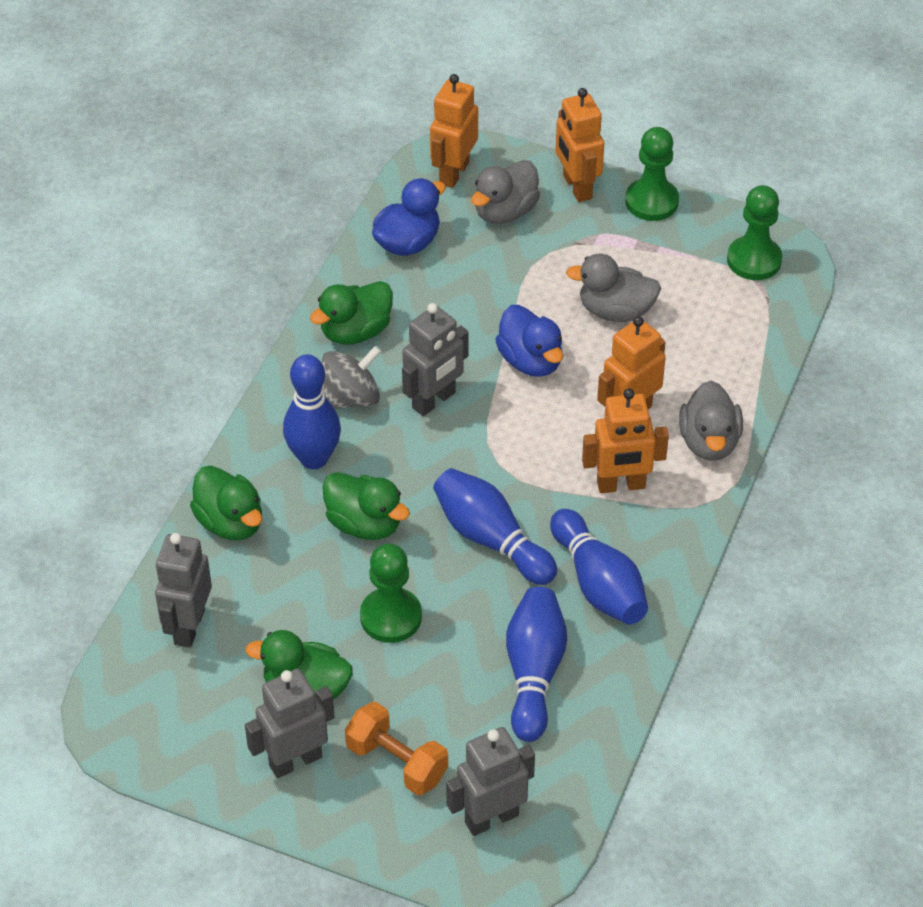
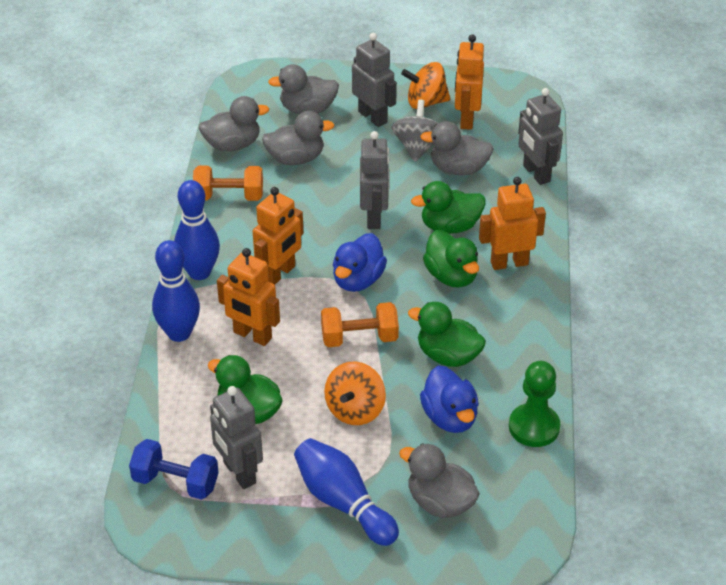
blue bowling pin: [283,354,341,469] [433,468,557,585] [506,587,567,742] [550,509,648,624] = 4 -> [152,240,200,342] [174,180,220,280] [294,438,399,546] = 3
blue dumbbell: none = 0 -> [129,439,219,500] = 1
green pawn: [360,544,422,643] [625,127,679,221] [727,185,782,280] = 3 -> [509,361,560,447] = 1
grey duck: [471,160,540,224] [566,254,661,322] [679,381,743,461] = 3 -> [199,96,269,151] [262,111,334,165] [268,64,339,114] [399,443,480,518] [420,121,494,175] = 5
orange dumbbell: [345,702,448,795] = 1 -> [193,166,263,201] [321,302,399,347] = 2
orange spinning top: none = 0 -> [324,361,386,425] [401,62,450,109] = 2

